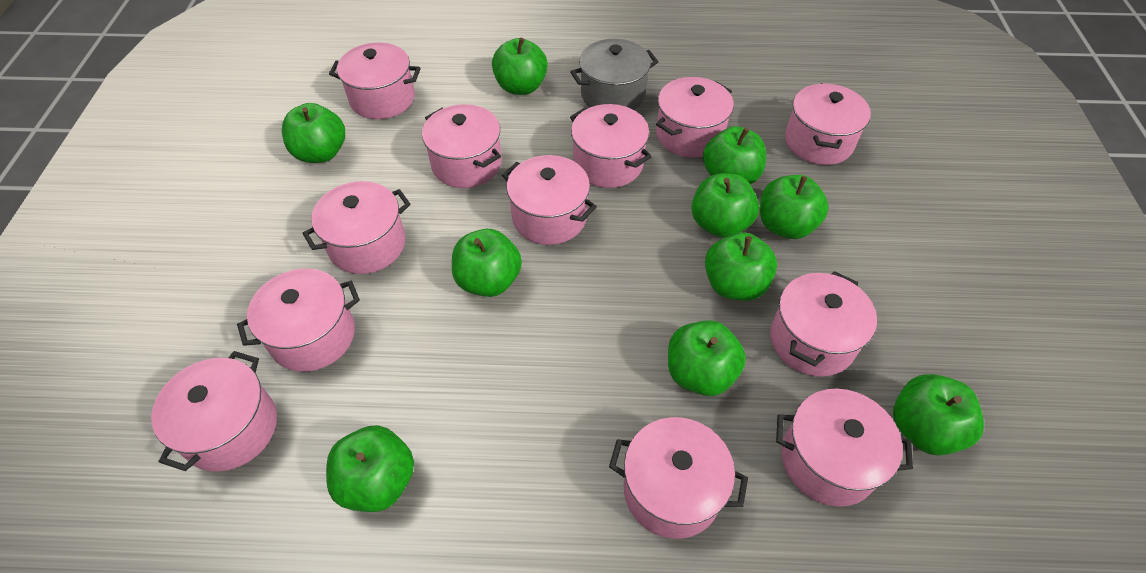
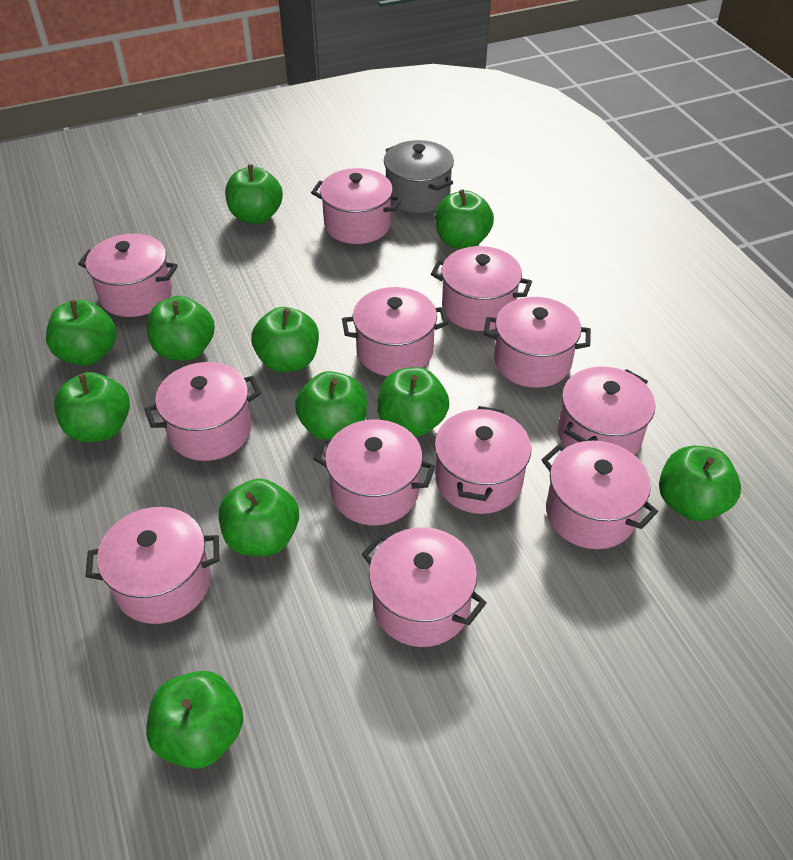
green apple: [282,103,345,163] [326,425,414,512] [452,229,522,297] [492,38,548,95] [668,320,746,396] [691,173,759,238] [703,126,766,184] [705,232,777,301] [760,175,829,239] [893,374,984,455] = 10 -> [46,300,116,365] [54,372,130,442] [146,671,243,769] [147,296,215,361] [219,478,299,556] [225,164,283,224] [251,307,319,373] [295,371,367,440] [377,367,449,437] [435,189,494,249] [659,446,741,521] = 11

